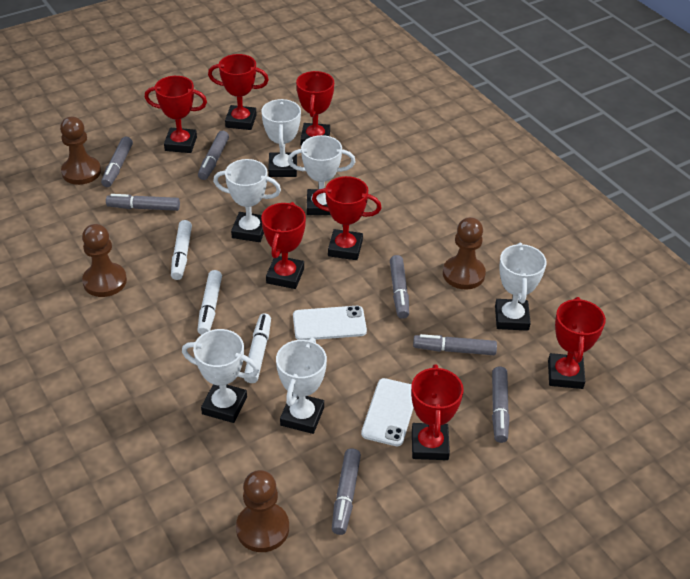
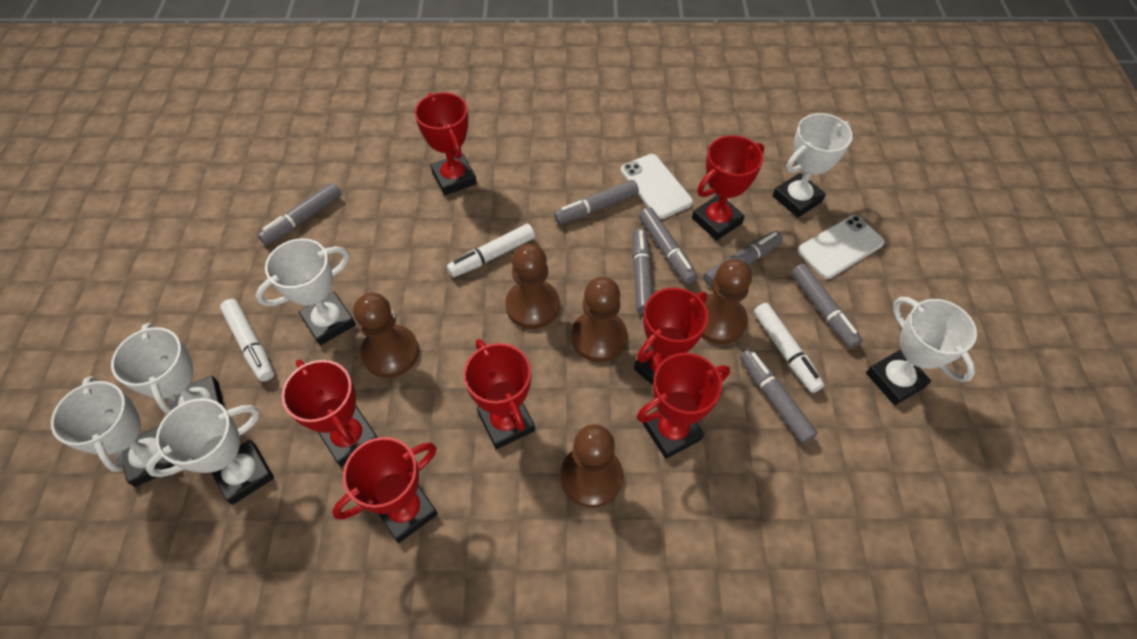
brown pawn: [60,117,101,185] [82,224,127,297] [236,470,289,552] [443,217,486,290] = 4 -> [353,293,419,378] [505,244,560,329] [561,424,623,508] [572,277,627,362] [702,259,752,344] = 5

